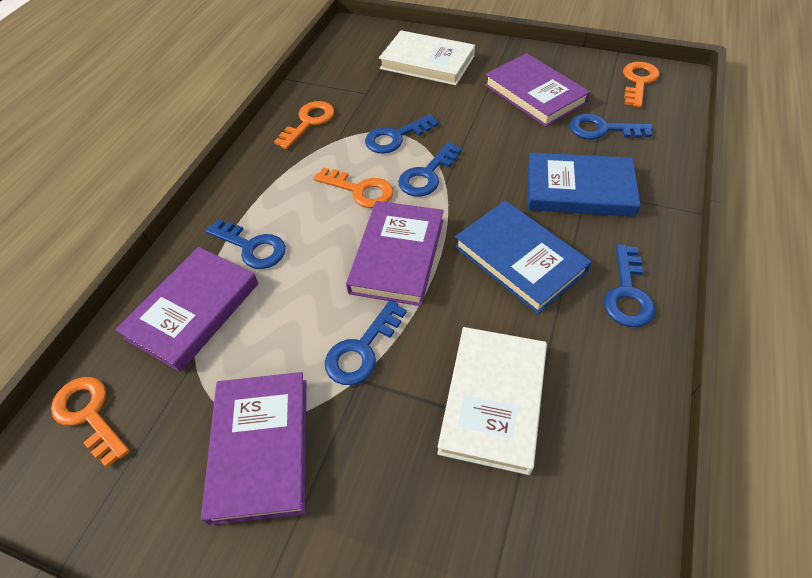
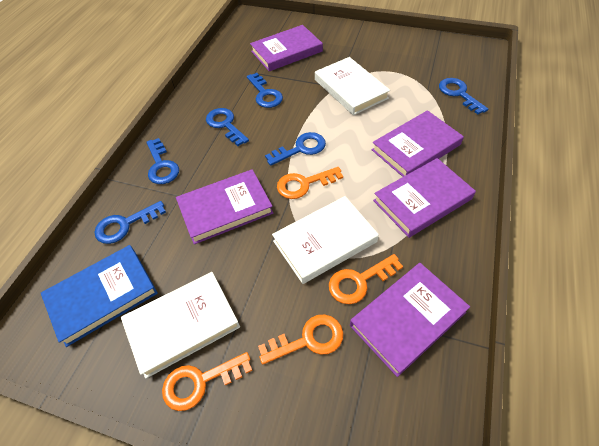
blue book: [455,200,592,314] [528,153,641,217] = 2 -> [41,245,158,347] = 1
purple book: [115,247,258,372] [201,372,306,525] [346,201,444,306] [485,53,590,127] = 4 -> [176,169,273,244] [250,25,323,71] [350,263,470,377] [372,110,464,177] [373,158,476,238] = 5
white book: [379,30,475,85] [437,327,547,475] = 2 -> [121,272,240,379] [272,196,379,284] [315,57,390,115] = 3

